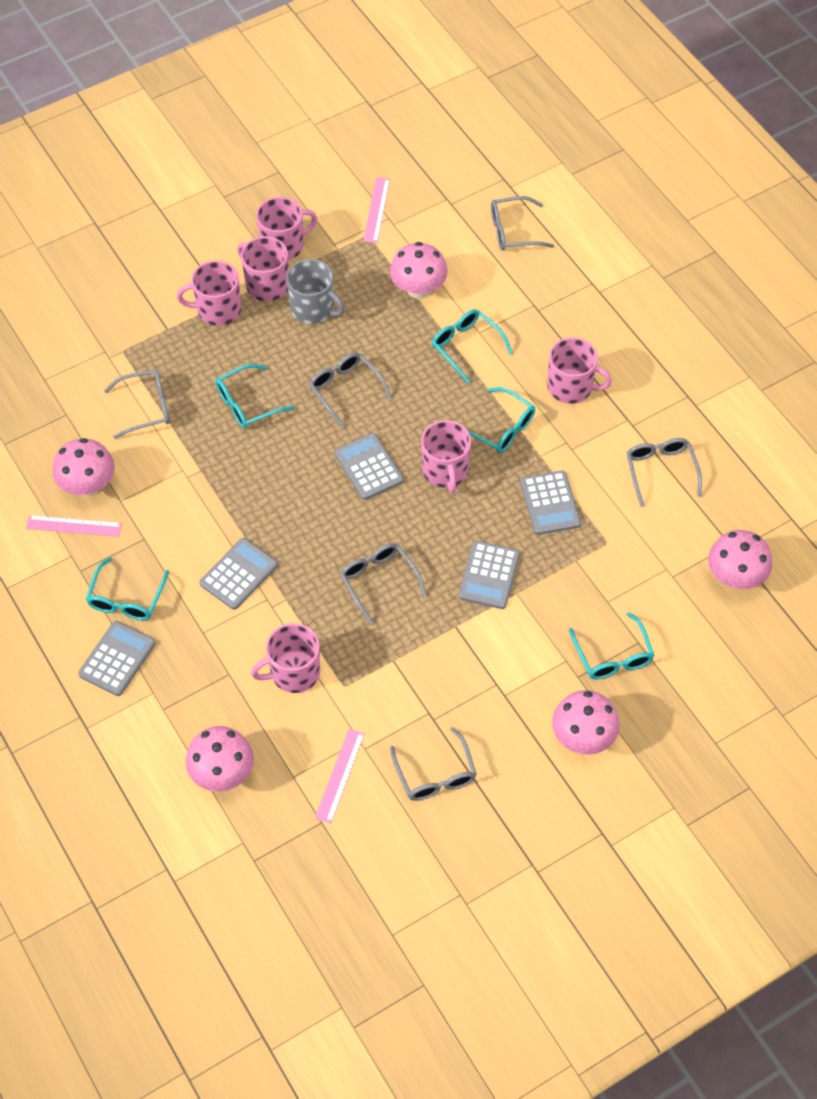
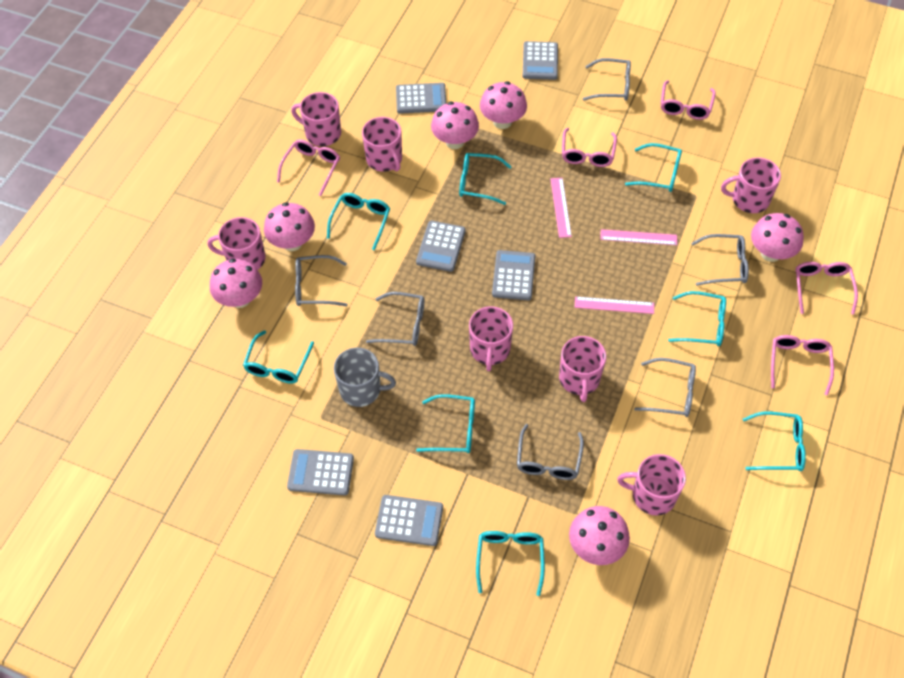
grey calculator: [78,621,156,696] [200,538,278,610] [334,433,404,500] [458,541,520,609] [520,471,581,535] = 5 -> [287,449,354,495] [375,495,443,546] [396,83,447,114] [416,221,466,272] [492,250,535,300] [523,41,558,80] = 6
pink glasses: none = 0 -> [277,140,340,196] [562,128,617,167] [661,80,716,120] [771,335,834,395] [795,262,858,314] = 5
pink mug: [177,261,241,326] [237,236,289,301] [251,623,320,693] [256,197,317,260] [421,420,471,493] [547,337,612,404] = 6 -> [207,217,266,270] [291,92,341,146] [362,117,402,172] [469,306,513,371] [559,336,606,402] [617,454,686,515] [721,157,781,213] = 7
pink mushroom: [52,438,115,496] [186,726,254,792] [390,242,448,299] [552,690,620,755] [708,530,772,589] = 5 -> [210,258,262,308] [264,202,315,251] [431,102,479,149] [480,82,527,129] [569,506,630,565] [751,213,804,262] = 6
turquoise glasses: [86,557,169,620] [216,364,295,428] [432,309,513,384] [468,387,535,453] [569,612,655,679] = 5 -> [243,330,314,384] [327,193,390,250] [416,394,475,453] [459,153,512,205] [476,531,545,596] [625,143,682,192] [668,291,726,346] [743,412,806,471] = 8

